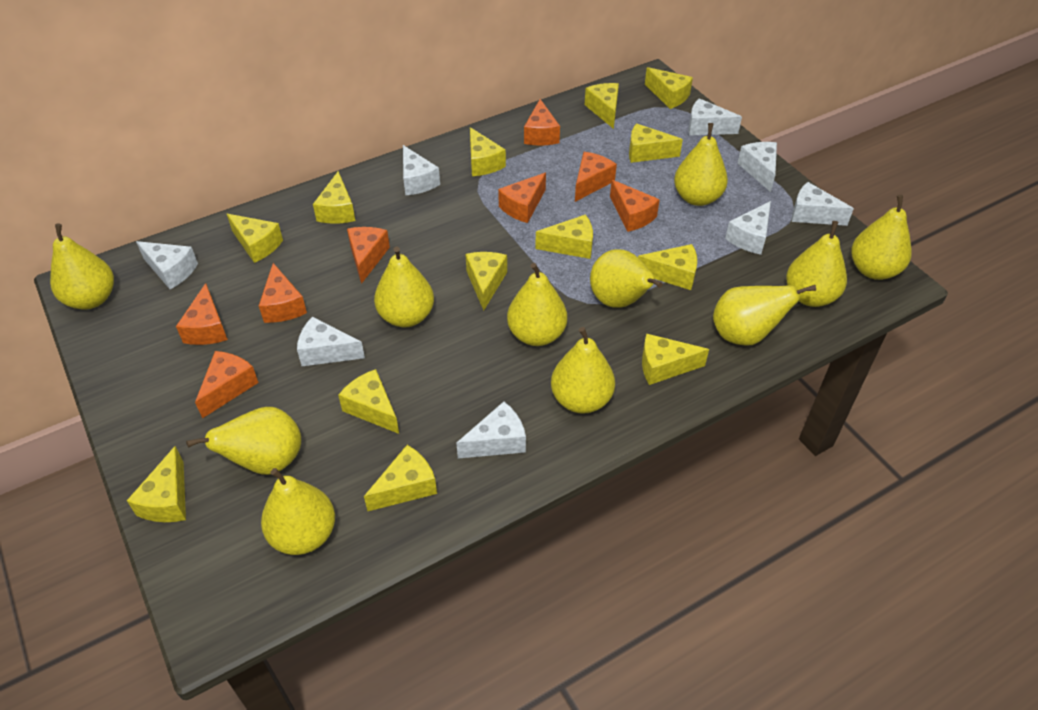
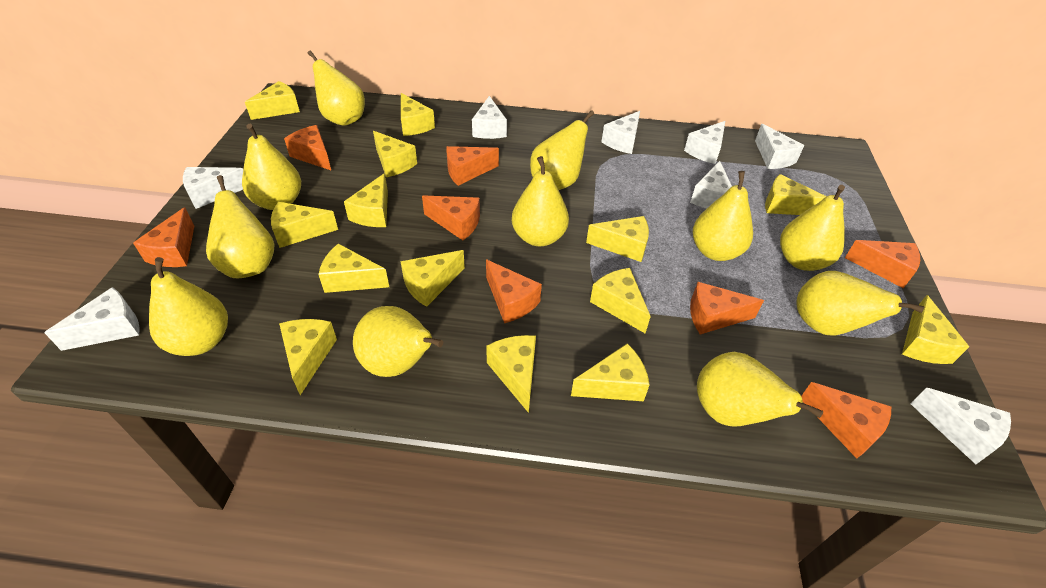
yellow cheese: [127,446,186,522] [227,214,283,263] [313,171,355,224] [338,369,399,434] [364,445,437,511] [465,252,507,311] [470,127,506,176] [535,214,593,259] [585,83,619,129] [629,124,683,163] [638,244,697,290] [642,334,709,385] [645,67,693,109] = 13 -> [245,81,300,120] [271,202,338,248] [279,319,337,395] [318,243,389,293] [344,173,388,227] [373,131,417,177] [400,250,465,307] [401,93,435,136] [486,335,536,413] [571,343,650,401] [586,216,649,262] [590,268,651,333] [765,174,826,215] [902,295,969,364] = 14

